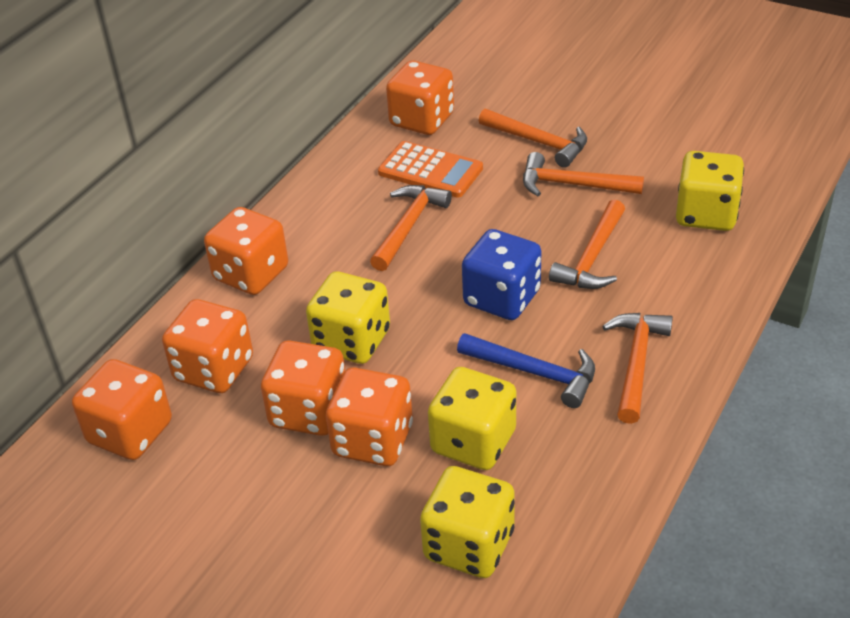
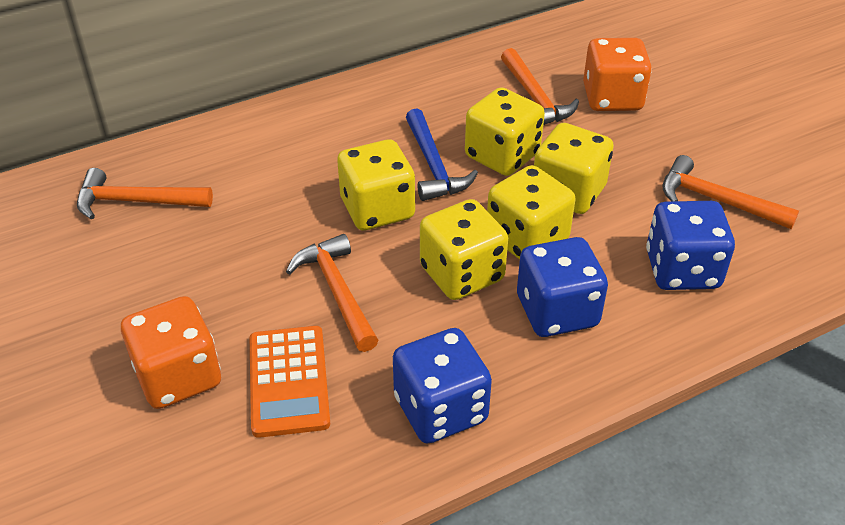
blue dice: [462,229,541,320] = 1 -> [393,328,492,443] [517,237,608,337] [646,201,735,290] = 3
orange dice: [72,359,172,460] [162,299,253,393] [204,207,288,295] [261,340,345,436] [326,368,413,466] [386,60,454,135] = 6 -> [121,296,221,409] [583,38,652,111] = 2
orange hammer: [370,185,452,271] [479,108,587,168] [523,152,644,196] [549,200,625,289] [602,313,673,424] = 5 -> [77,168,213,220] [286,234,378,352] [501,48,579,125] [663,155,799,229] = 4
yellow dice: [306,271,390,364] [420,466,515,578] [428,367,516,470] [676,151,744,231] = 4 -> [337,139,415,231] [420,199,508,300] [465,87,545,176] [487,165,575,260] [534,123,614,214] = 5

